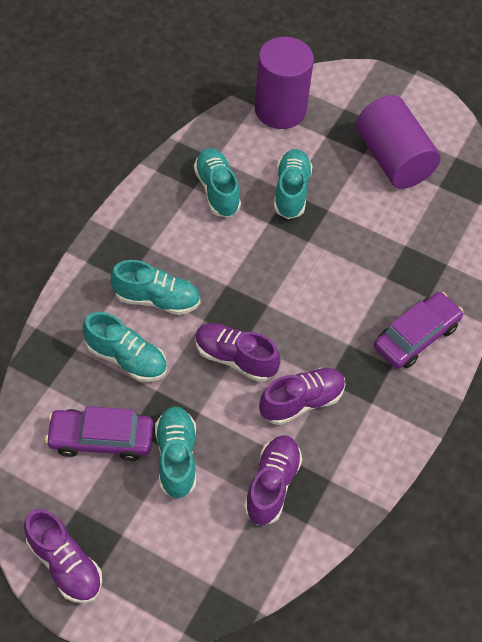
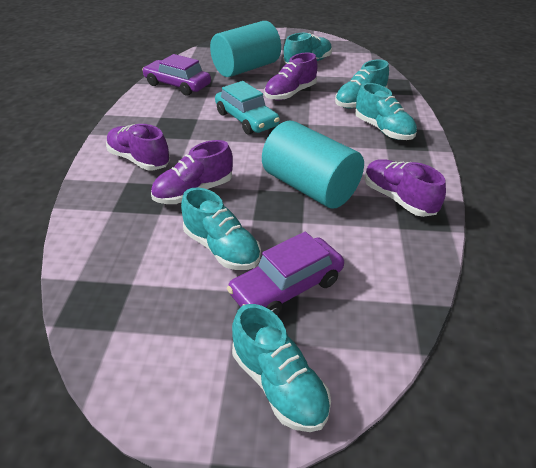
purple cylinder: [255,37,314,129] [356,95,441,189] = 2 -> none = 0
turquoise car: none = 0 -> [215,81,280,135] = 1
turquoise cylinder: none = 0 -> [210,21,281,77] [262,121,364,209] = 2

